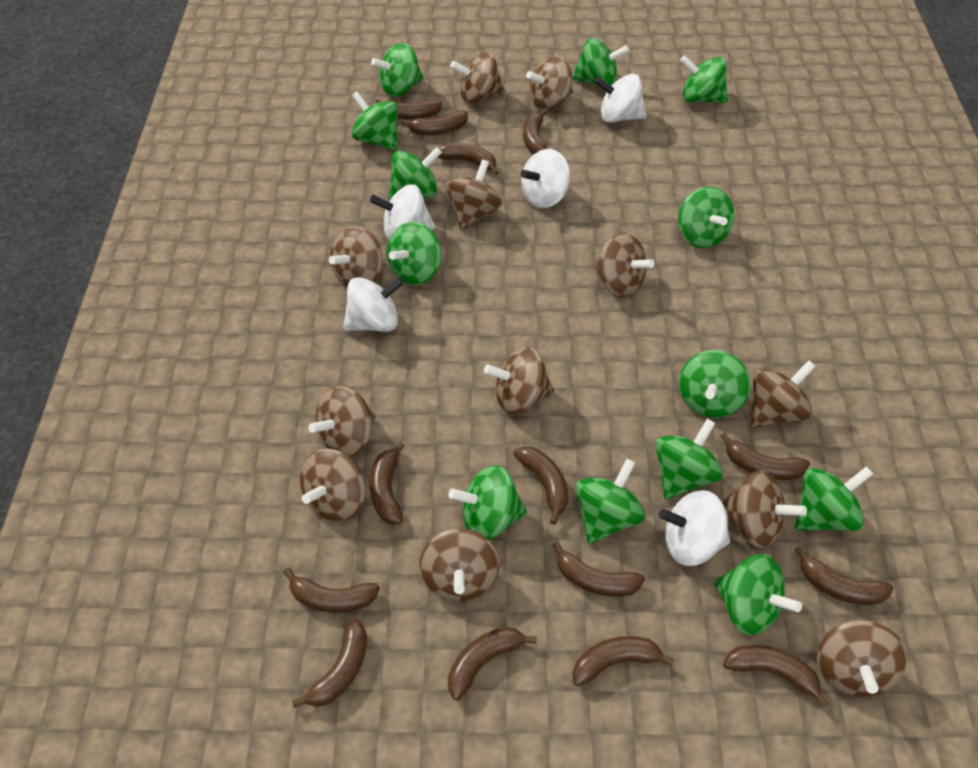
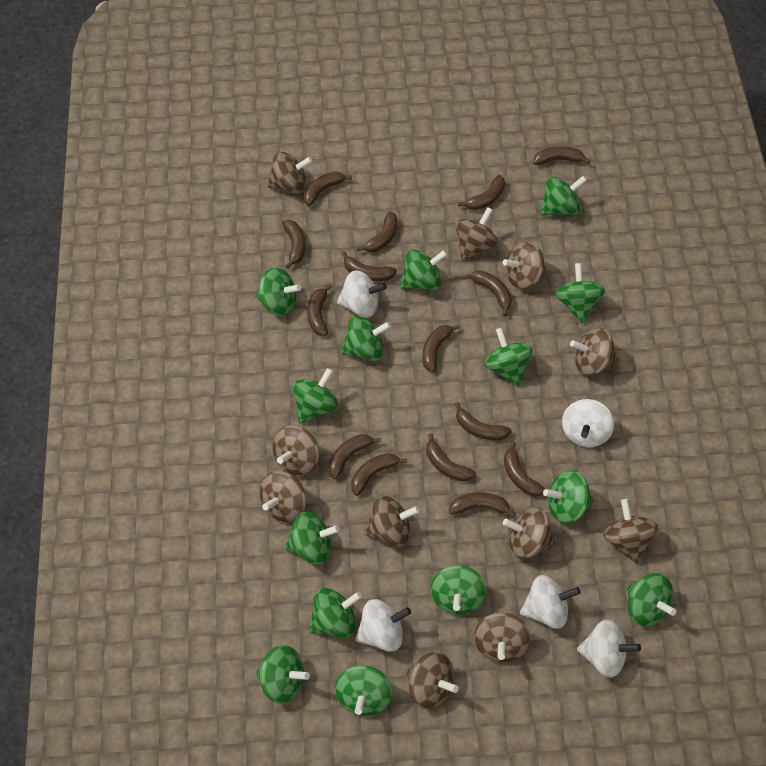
brown banana: [284,568,380,613] [292,618,367,708] [369,442,405,524] [375,99,442,120] [401,110,468,135] [438,143,499,175] [448,627,537,700] [513,446,568,525] [523,109,548,155] [552,541,645,597] [572,636,674,686] [721,433,810,480] [723,645,828,708] [795,547,893,605] = 14 -> [282,220,306,269] [304,171,352,206] [307,284,332,336] [328,434,381,479] [341,251,397,281] [351,453,407,496] [357,212,398,252] [422,324,460,372] [426,433,476,482] [449,492,516,518] [455,402,512,441] [458,175,505,210] [470,271,512,316] [504,441,545,497] [534,146,590,165] = 15
brown spinning top: [300,448,366,521] [308,386,375,457] [329,226,383,287] [419,528,500,601] [446,159,502,231] [450,52,505,104] [484,347,554,414] [526,56,573,110] [594,233,654,297] [722,470,807,548] [750,360,816,428] [817,620,907,697] = 12 -> [260,471,306,522] [267,152,313,194] [272,425,319,475] [364,496,420,547] [406,652,459,709] [455,207,498,260] [474,612,531,663] [503,241,546,290] [503,507,556,559] [570,328,617,376] [603,499,658,564] = 11
green spinning top: [352,91,398,151] [371,43,424,97] [387,222,441,285] [388,147,442,200] [448,465,527,540] [572,38,630,86] [576,459,645,544] [655,419,723,499] [678,187,734,248] [679,350,751,418] [680,55,728,103] [714,554,802,635] [795,466,873,531] = 13 -> [255,267,301,316] [256,645,310,704] [285,512,340,564] [292,368,338,424] [309,588,362,638] [335,665,392,716] [341,316,391,361] [400,249,447,290] [431,565,486,615] [485,328,533,387] [540,176,587,216] [543,470,593,524] [556,263,605,324] [627,573,676,626] = 14

